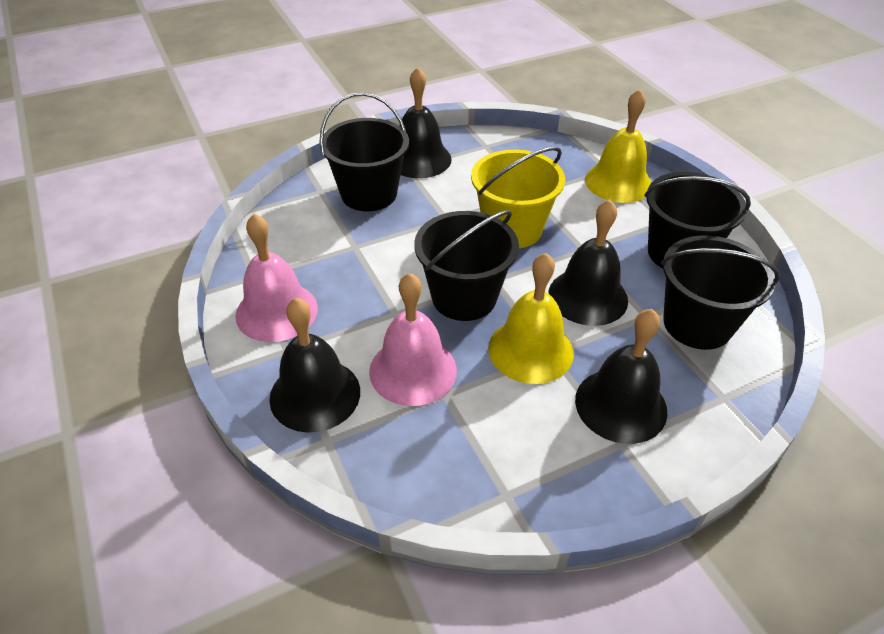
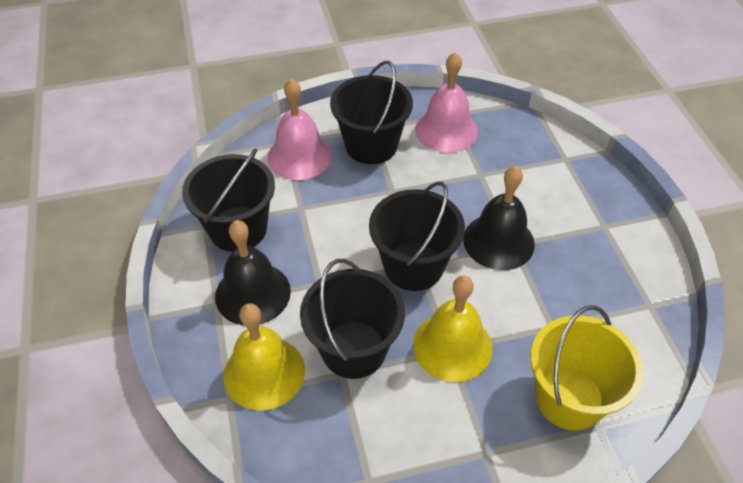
black bell: [269,297,360,433] [400,67,452,178] [548,199,628,326] [575,309,667,444] = 4 -> [215,220,291,326] [463,166,535,270] = 2

